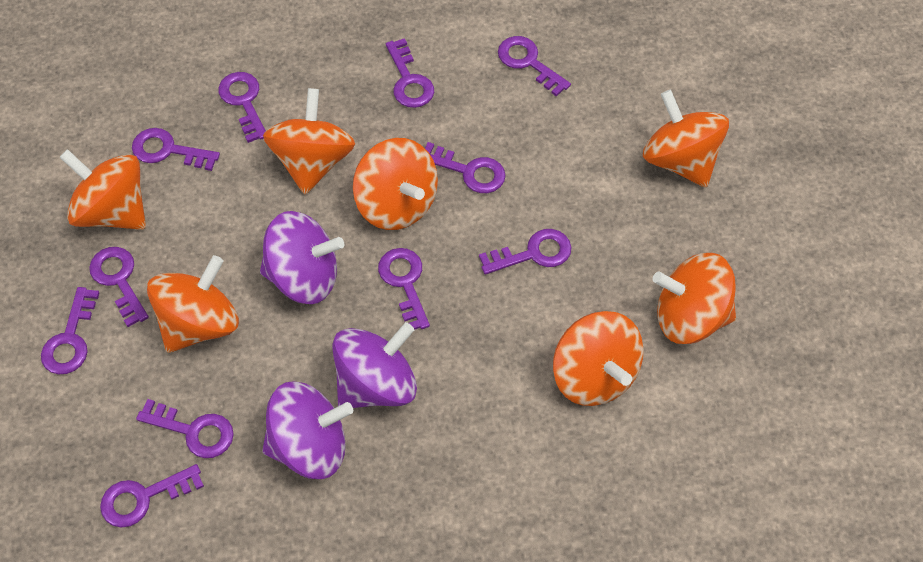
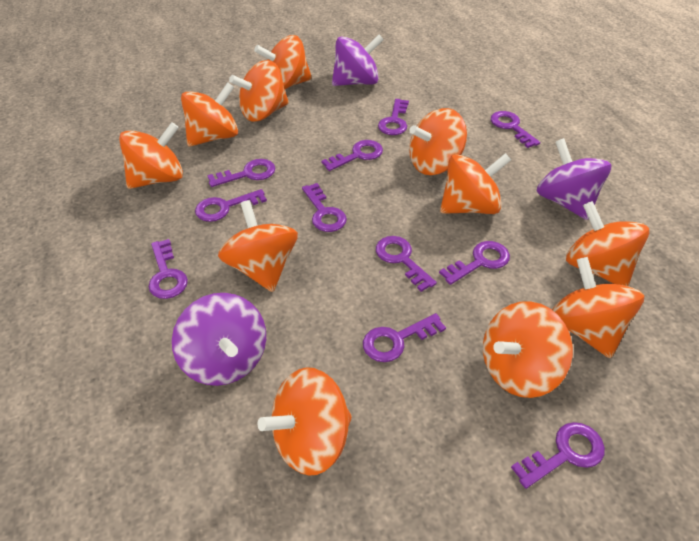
orange spinning top: [59,149,146,230] [147,255,239,353] [263,88,355,194] [353,138,438,230] [553,311,644,406] [643,90,729,188] [653,253,736,344] = 7 -> [119,122,183,189] [181,82,238,147] [218,200,298,292] [229,60,289,121] [254,35,312,89] [257,367,352,476] [409,108,467,175] [440,153,511,214] [483,301,573,398] [552,257,644,358] [566,201,649,286] = 11

